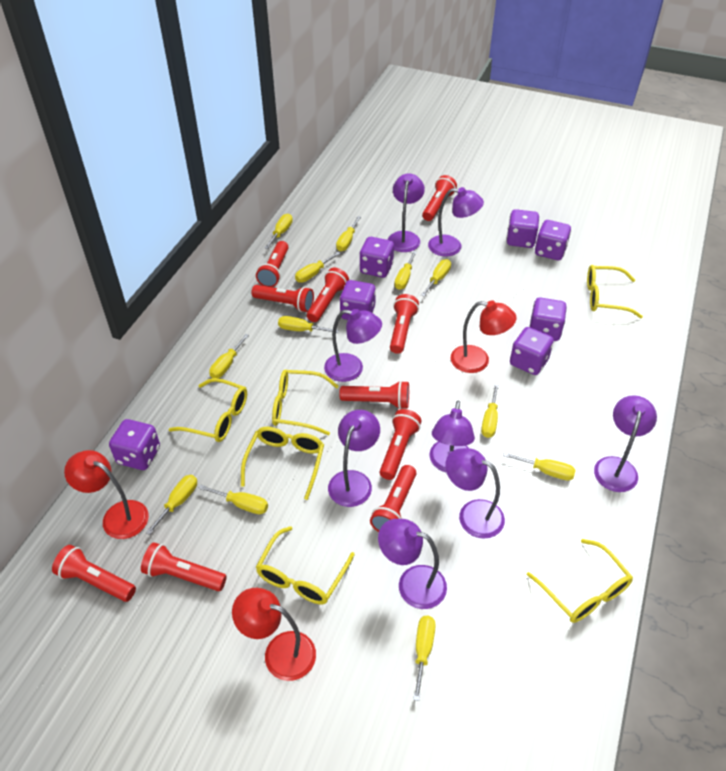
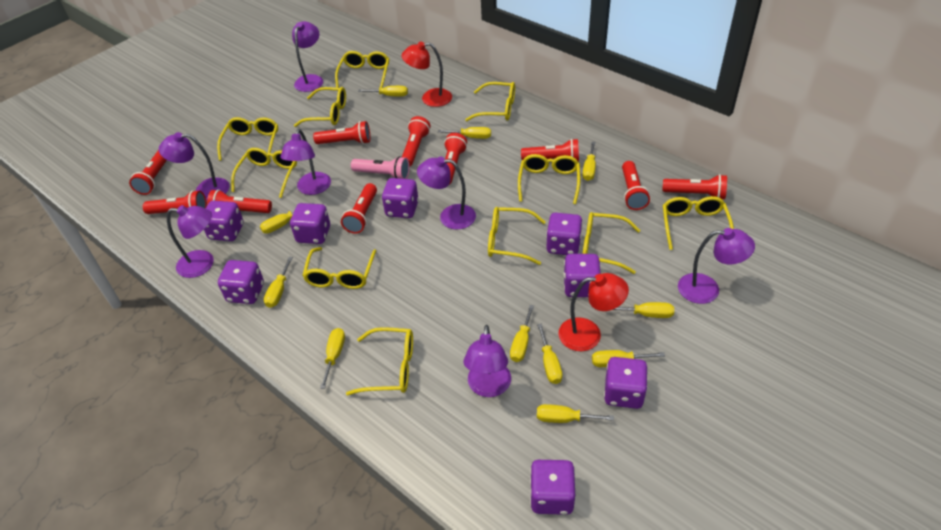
pink flashlight: none = 0 -> [351,156,410,179] = 1
purple dice: [109,419,160,470] [340,280,376,320] [359,237,394,278] [506,209,540,248] [510,327,554,375] [529,297,567,341] [535,220,571,260] = 7 -> [204,201,244,241] [218,260,264,304] [290,203,330,244] [382,178,419,218] [530,460,575,515] [547,213,583,255] [563,254,601,297] [604,357,648,409] = 8
purple lamp: [324,309,382,382] [328,410,380,507] [378,519,447,609] [387,173,425,252] [428,187,484,257] [430,401,475,473] [445,448,505,539] [594,395,657,492] = 8 -> [159,132,229,201] [167,205,214,278] [280,129,331,195] [292,21,323,92] [417,157,476,229] [464,325,511,397] [678,228,755,304] = 7
red lamp: [64,450,149,539] [232,588,316,681] [450,301,517,373] = 3 -> [402,42,452,107] [559,273,629,351] = 2
yellow glasses: [169,378,247,442] [241,427,324,500] [256,526,355,604] [272,370,339,435] [527,539,633,623] [587,265,643,318] = 6 -> [217,117,278,161] [231,148,297,198] [294,87,346,127] [302,247,377,289] [335,51,389,88] [346,327,413,395] [465,82,515,121] [488,207,546,265] [518,154,581,204] [582,212,640,274] [663,196,734,250] = 11
yellow screwdriver: [146,475,197,535] [198,485,268,514] [209,334,249,378] [265,214,293,249] [278,316,339,333] [295,252,340,283] [336,216,361,251] [394,251,417,290] [413,616,436,701] [421,259,451,296] [481,384,499,438] [503,452,576,480] = 12 -> [260,202,315,233] [264,257,293,308] [320,328,345,389] [358,86,408,97] [438,127,491,139] [510,305,534,362] [537,324,562,384] [537,404,614,423] [582,142,596,181] [592,350,665,367] [613,302,674,318] = 11

